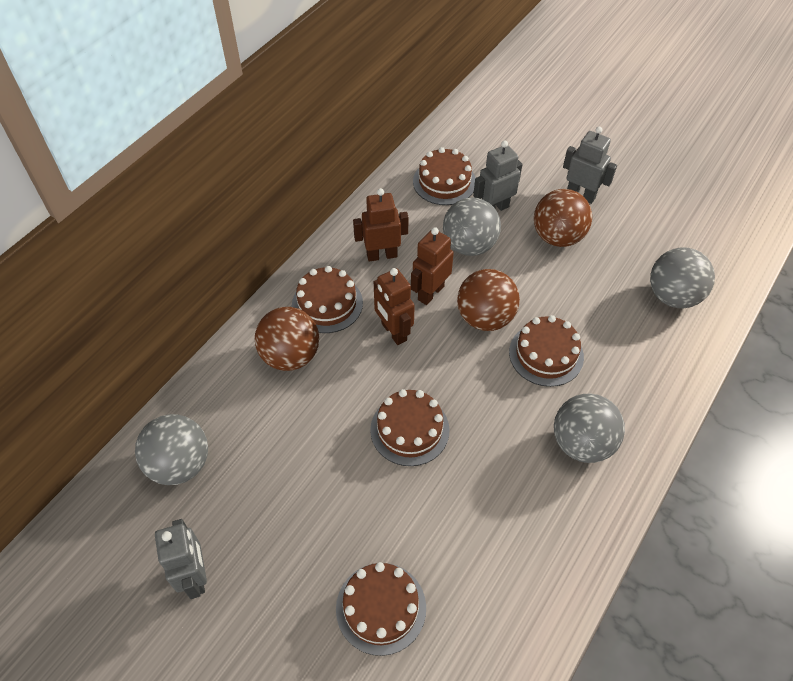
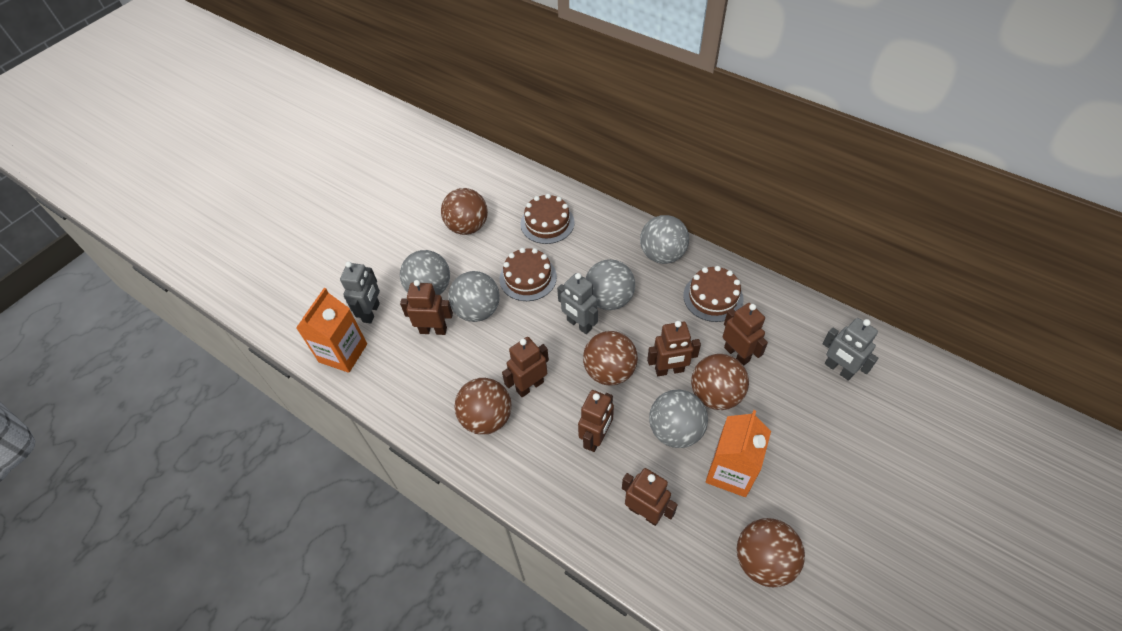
brown ball: [255,307,319,371] [457,269,520,331] [534,189,592,247] = 3 -> [441,188,488,235] [455,378,512,435] [583,331,638,386] [691,354,749,410] [737,518,805,587] = 5
brown cake: [292,266,363,333] [336,562,426,656] [370,389,449,466] [413,147,475,205] [509,315,584,387] = 5 -> [500,248,557,301] [520,194,575,244] [683,266,744,322] = 3
brown robot: [353,188,409,262] [374,268,415,345] [411,227,454,305] = 3 -> [400,280,453,335] [502,337,549,397] [578,390,614,452] [622,468,678,526] [647,321,701,376] [723,303,768,366] = 6
grey ball: [135,414,208,485] [443,197,501,256] [554,394,625,463] [650,248,715,308] = 4 -> [400,250,450,295] [448,271,500,322] [586,259,635,310] [640,215,689,264] [649,390,708,448] = 5
orange carton: none = 0 -> [296,288,367,373] [706,410,771,497] = 2

